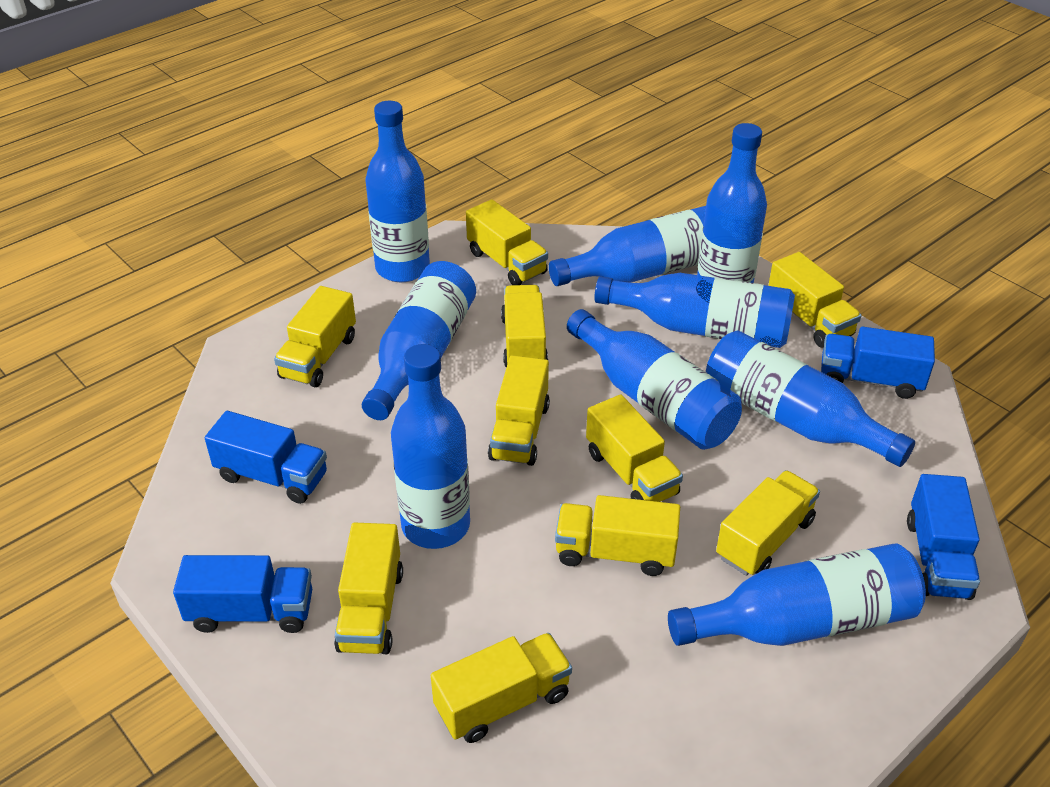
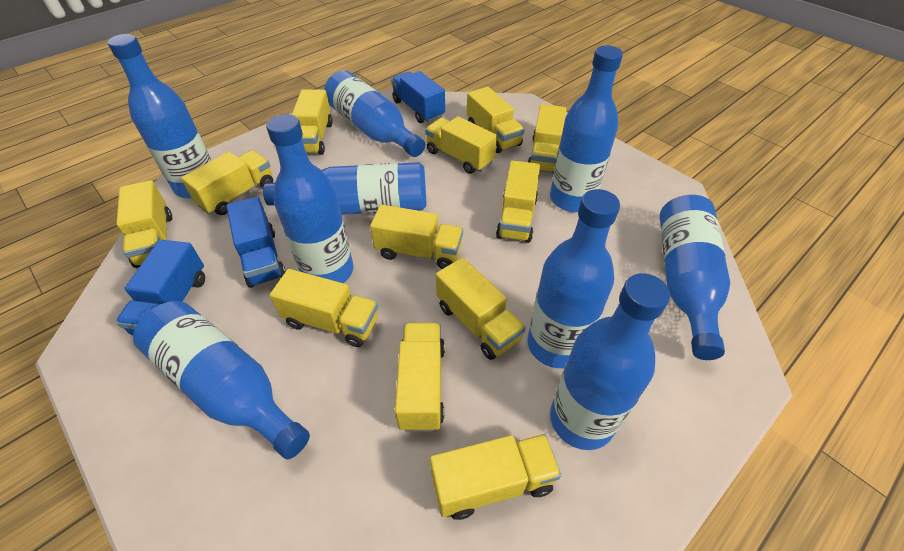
blue truck: [173,555,312,633] [205,411,327,504] [821,326,935,399] [907,474,980,600] = 4 -> [116,240,205,335] [226,196,286,288] [391,71,445,123] = 3
yellow truck: [274,286,356,387] [334,523,403,654] [431,633,572,743] [466,199,548,285] [488,355,550,466] [501,285,548,367] [555,495,680,576] [586,394,683,502] [716,470,820,576] [768,252,861,348] = 10 -> [116,180,172,268] [181,150,273,215] [270,269,378,347] [292,90,333,155] [370,205,463,269] [395,323,445,432] [425,116,497,174] [430,434,562,520] [436,257,526,360] [467,87,524,153] [496,160,540,243] [528,104,566,174] = 12

